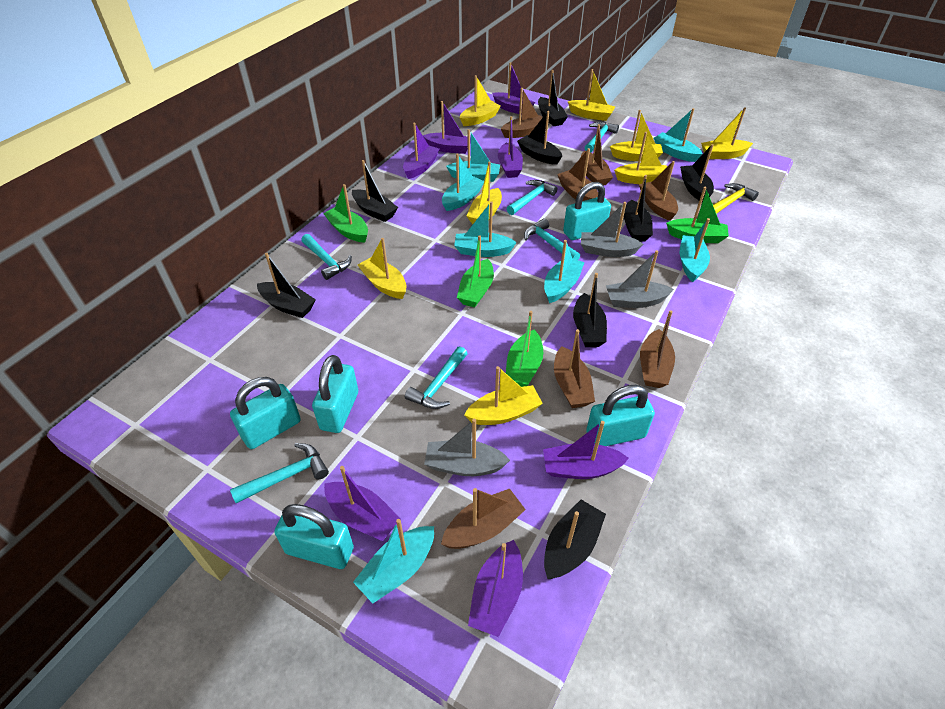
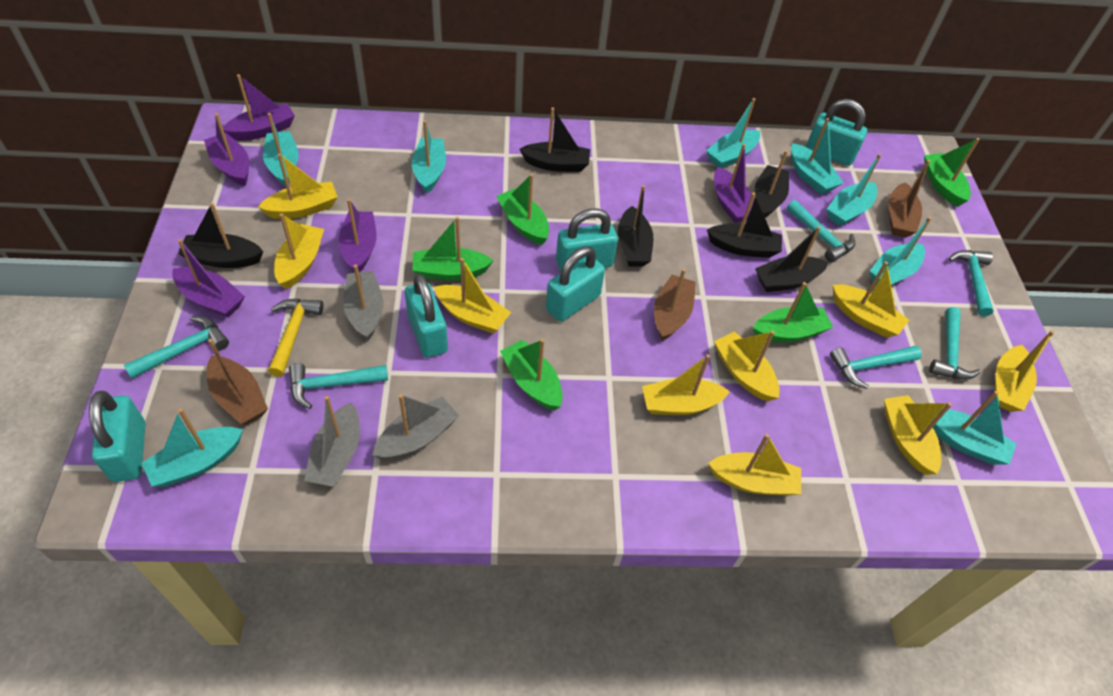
black boat: [257,253,316,318] [352,160,398,222] [517,111,562,165] [538,70,568,126] [544,500,606,579] [573,273,607,347] [624,175,653,242] [680,144,714,202] = 8 -> [178,203,263,268] [519,108,590,172] [618,185,654,267] [707,192,782,258] [754,150,789,218] [755,226,829,292] = 6
brown boat: [441,488,526,549] [501,88,543,138] [554,329,595,408] [557,148,598,201] [581,124,613,186] [639,161,678,221] [640,310,675,388] = 7 -> [207,339,268,425] [654,269,696,341] [888,160,930,238] = 3
green boat: [323,184,368,243] [457,236,494,307] [506,311,543,387] [666,187,729,243] = 4 -> [412,217,493,281] [496,174,549,245] [500,339,563,411] [753,282,833,342] [924,138,980,207] = 5
purple boat: [324,466,401,541] [403,123,439,179] [423,101,471,154] [468,540,523,637] [492,62,535,114] [498,116,523,178] [543,421,629,479] = 7 -> [172,239,245,318] [204,113,249,186] [223,74,295,141] [339,199,377,272] [714,144,754,223] = 5
turquoise boat: [353,519,434,603] [442,154,484,211] [446,129,500,182] [454,201,517,257] [544,240,585,303] [654,108,702,162] [680,218,710,282] = 7 -> [142,408,243,487] [263,113,299,187] [412,120,446,193] [706,98,760,168] [791,118,844,194] [827,154,881,226] [870,217,931,285] [933,391,1016,465] = 8
yellow boat: [358,238,406,299] [460,75,501,126] [464,366,543,425] [467,161,502,224] [568,69,615,121] [610,110,663,161] [614,132,667,184] [701,107,753,159] = 8 -> [258,153,338,219] [274,213,324,289] [434,258,511,334] [642,354,730,415] [708,434,801,496] [714,331,780,401] [833,261,909,338] [884,395,952,475] [995,330,1054,412] = 9

